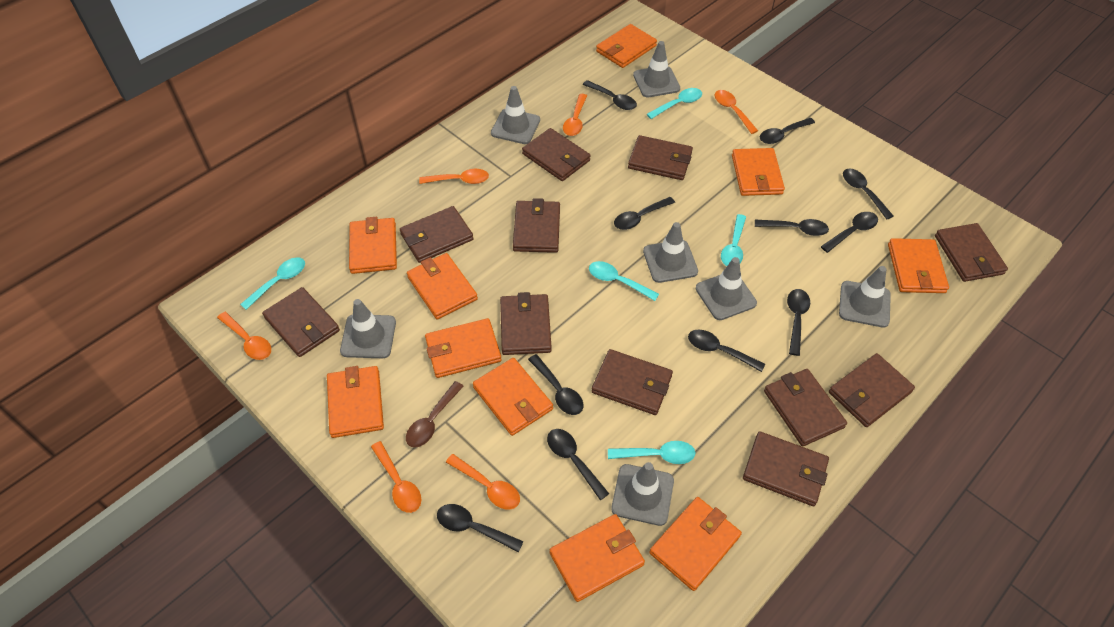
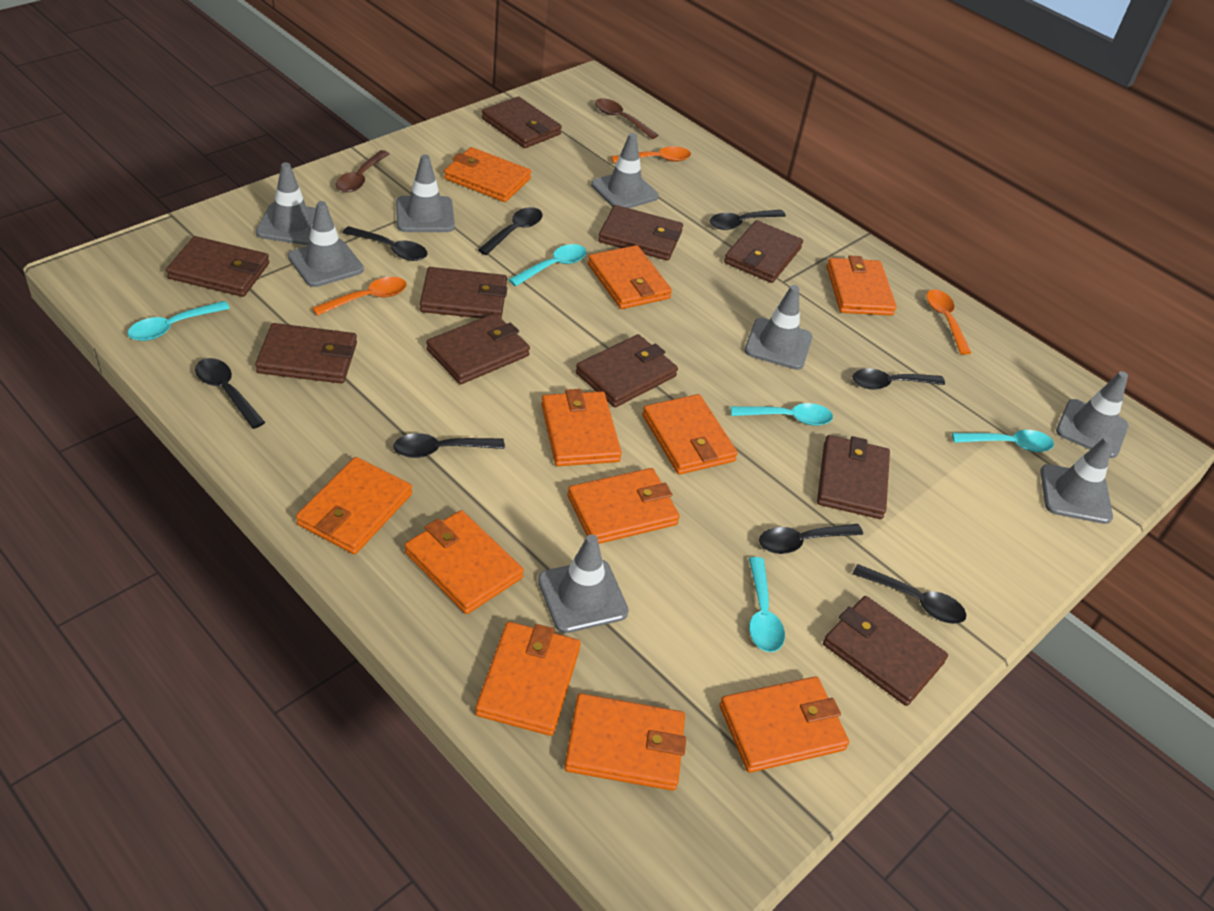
black spoon: [437,504,524,553] [528,354,583,415] [547,429,609,500] [583,80,637,110] [614,197,675,230] [688,330,765,372] [755,219,829,236] [760,118,815,144] [787,289,810,356] [821,212,878,253] [843,169,894,219] = 11 -> [195,358,265,429] [343,226,427,261] [393,433,505,458] [478,207,543,255] [710,210,786,230] [759,524,863,554] [852,369,945,390] [853,564,966,624] = 8
brown spoon: [406,381,464,447] = 1 -> [336,150,389,192] [595,98,658,139] = 2
brown wallet: [262,287,340,357] [400,206,474,263] [500,292,552,355] [513,198,560,253] [522,128,591,181] [592,349,673,415] [628,135,693,180] [743,431,829,506] [764,369,847,446] [829,353,915,427] [935,223,1008,282] = 11 -> [166,236,269,297] [255,323,357,384] [420,267,507,318] [426,313,530,384] [482,96,562,148] [575,334,678,407] [598,205,683,261] [724,220,803,283] [817,435,890,519] [823,596,948,706] = 10
grey traffic cone: [340,299,396,358] [491,86,540,144] [611,462,674,526] [633,41,680,97] [643,222,698,283] [696,257,757,320] [839,266,891,328] = 7 -> [256,162,316,245] [288,201,364,287] [396,155,455,232] [538,534,629,633] [591,133,659,208] [745,285,812,370] [1040,436,1113,524] [1056,371,1128,458] = 8
orange spoon: [217,312,271,360] [371,441,422,513] [419,169,489,184] [446,454,520,509] [563,94,587,136] [715,90,758,134] = 6 -> [312,277,407,316] [611,146,691,163] [927,289,971,355] = 3
orange wallet: [327,366,384,438] [349,217,397,274] [407,253,478,319] [425,318,502,378] [473,358,553,436] [550,514,645,602] [596,24,657,68] [649,497,742,591] [732,148,785,196] [888,238,949,293] = 10 -> [296,457,412,554] [404,510,524,614] [444,147,531,202] [475,621,581,736] [541,389,622,466] [564,693,686,791] [567,468,680,544] [588,245,672,309] [642,394,738,475] [719,676,849,773] [827,255,897,316] = 11

